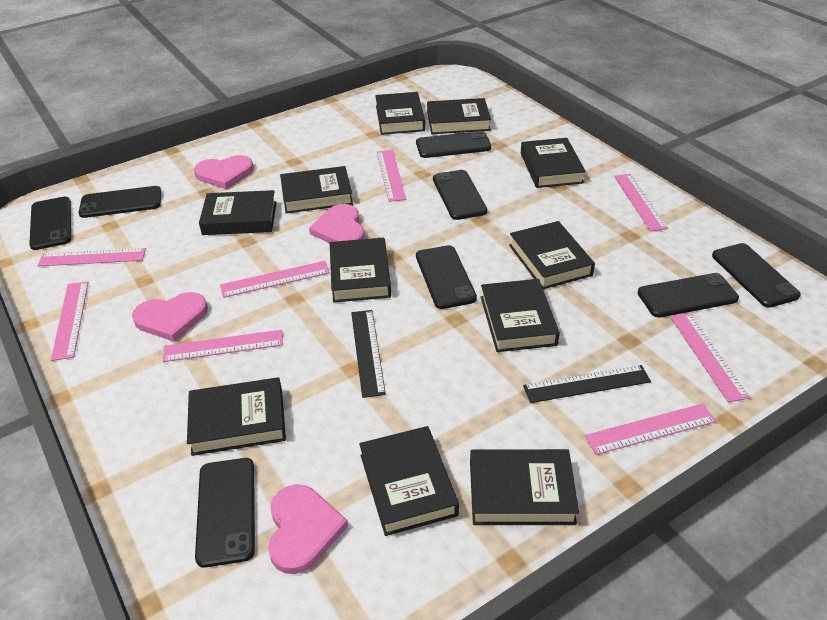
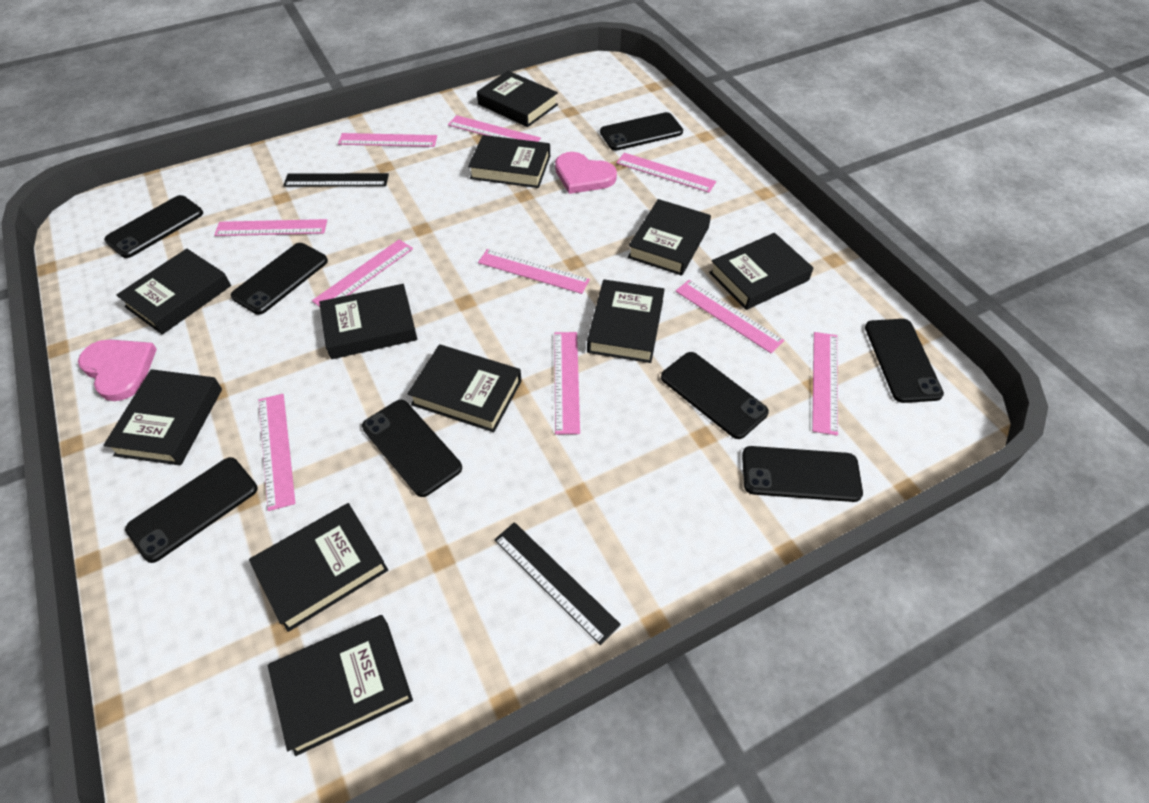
pink heart: [132,292,208,342] [194,155,254,189] [268,484,348,574] [309,204,365,243] = 4 -> [78,339,157,401] [555,152,617,194] = 2
pink ruler: [37,248,146,266] [51,281,89,361] [163,330,283,362] [220,261,330,298] [377,150,406,202] [585,403,716,455] [614,174,668,231] [670,312,750,402] = 8 -> [214,219,327,236] [259,394,295,511] [312,239,413,307] [338,133,437,147] [448,115,541,142] [478,249,590,294] [554,332,580,435] [616,153,716,193] [675,280,784,353] [812,332,838,436] = 10

